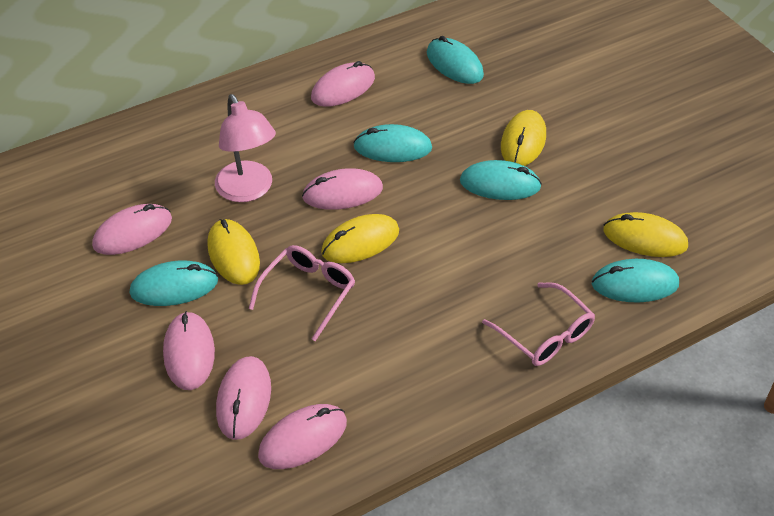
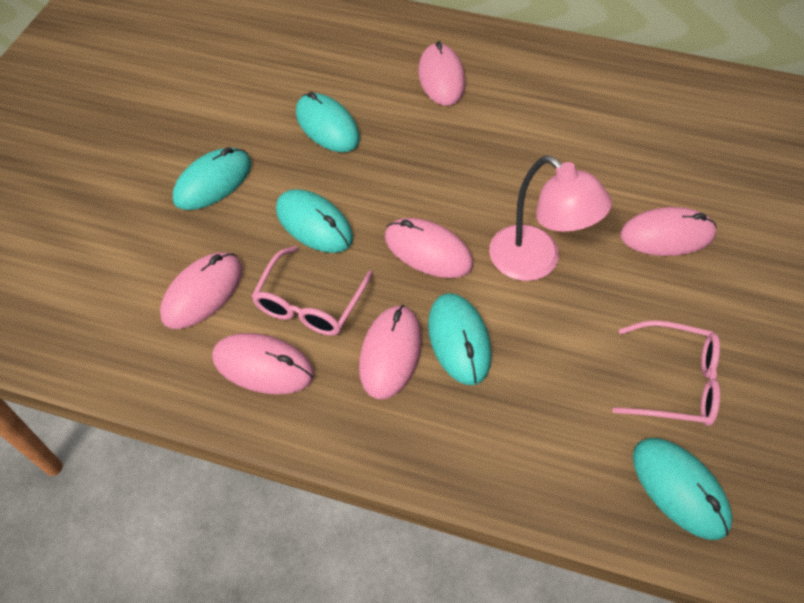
yellow mouse: [207,219,260,285] [321,214,399,263] [501,110,546,166] [603,212,688,257] = 4 -> none = 0

